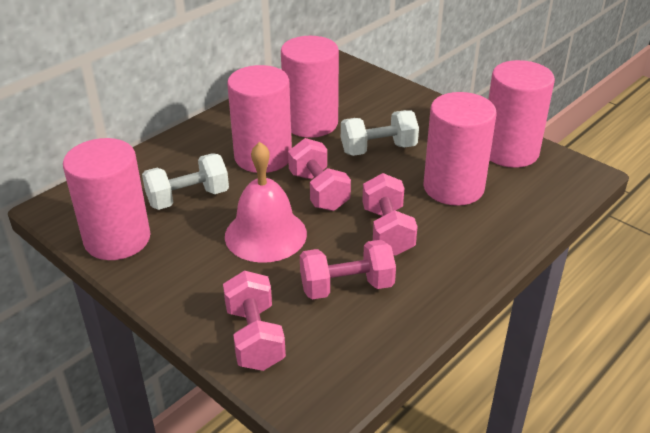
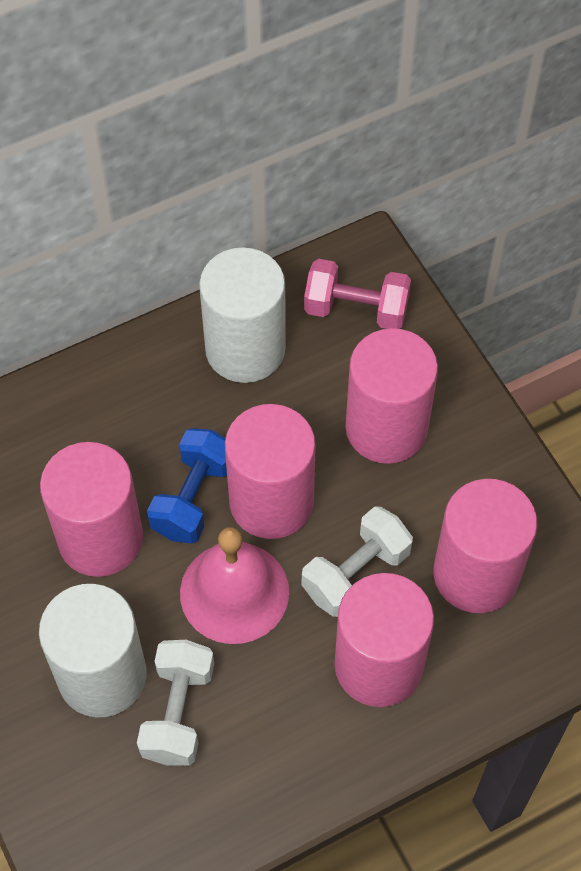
blue dumbbell: none = 0 -> [147,428,227,544] = 1
pink dumbbell: [223,271,286,371] [288,138,351,211] [300,240,396,299] [362,173,418,256] = 4 -> [304,259,411,329] = 1
white cylinder: none = 0 -> [39,584,147,717] [199,247,286,383] = 2

